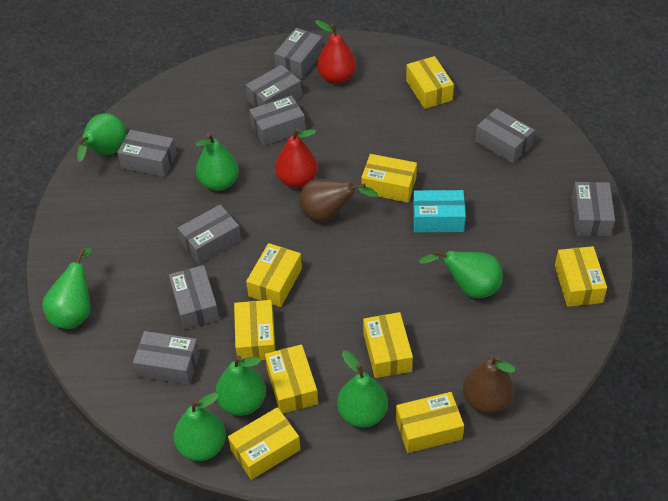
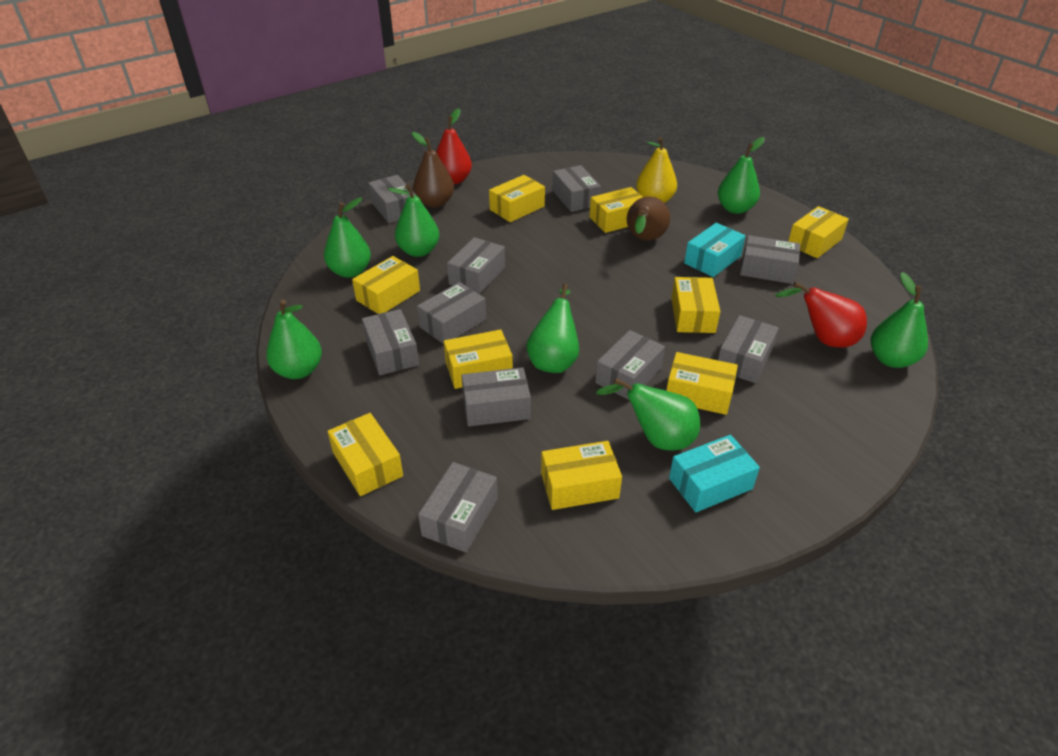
grey box: [117,130,177,177] [133,331,200,385] [169,265,219,330] [178,205,241,265] [246,65,302,107] [249,95,305,146] [274,28,323,79] [475,108,535,164] [572,182,615,236] = 9 -> [362,309,419,375] [368,175,416,223] [417,282,486,344] [418,462,498,553] [447,237,505,294] [461,367,531,427] [553,165,601,212] [595,330,665,400] [718,315,779,383] [740,235,800,284] = 10
turquoise box: [413,190,466,232] = 1 -> [669,435,760,512] [684,223,746,277] = 2
yellow pear: none = 0 -> [636,137,677,203] = 1

